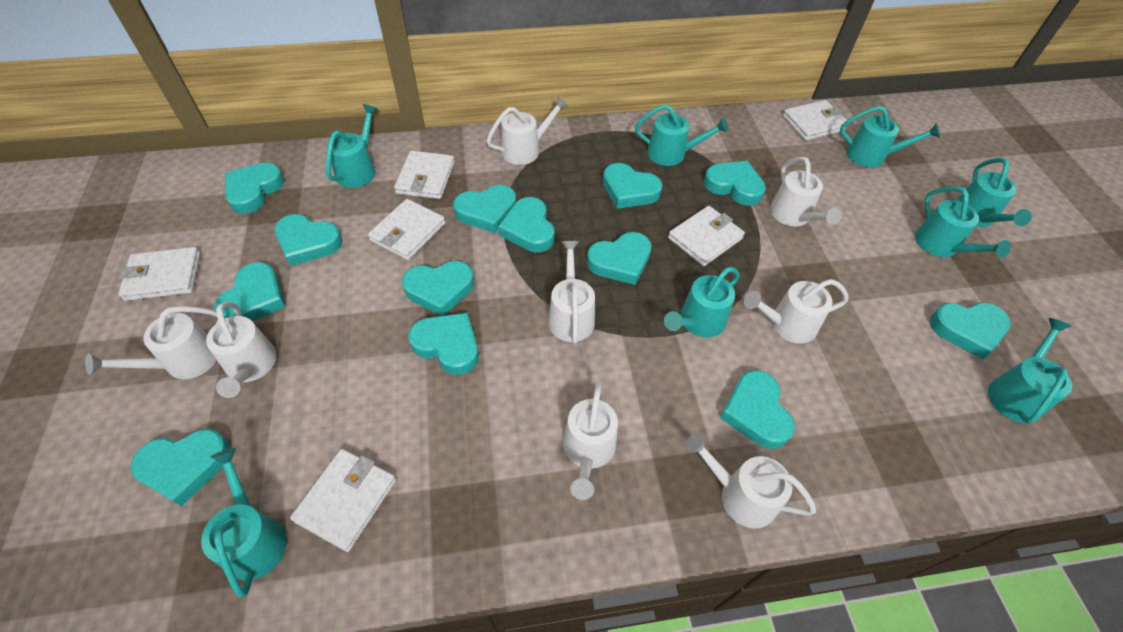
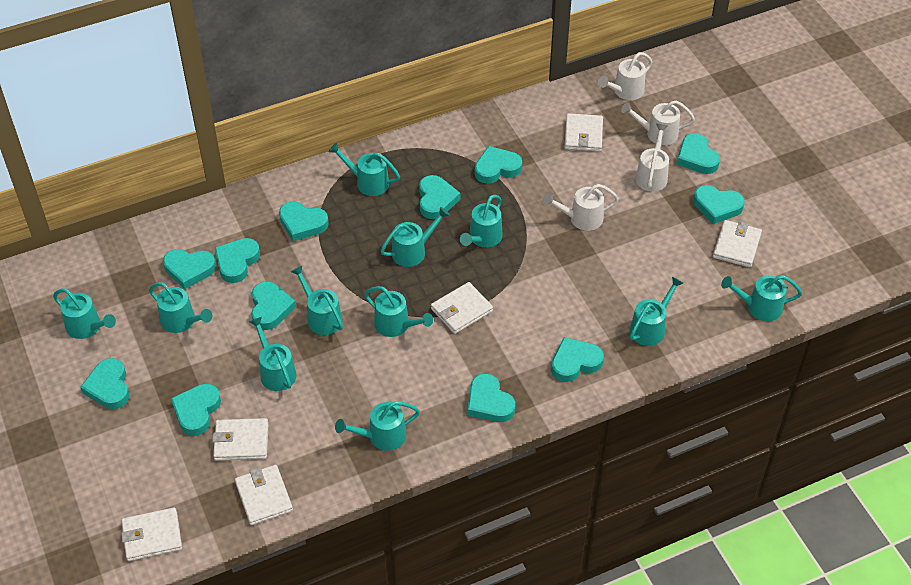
turquoise heart: [130,429,230,507] [214,262,285,321] [225,163,284,214] [274,214,342,266] [402,261,474,316] [408,313,479,375] [453,185,516,233] [498,197,554,252] [587,232,652,285] [603,163,662,209] [704,161,766,206] [720,370,795,449] [930,302,1011,359] = 13 -> [80,358,130,409] [163,249,216,289] [171,384,221,436] [215,238,260,283] [251,281,296,330] [279,202,329,241] [419,175,460,219] [467,374,515,422] [475,146,522,184] [551,337,604,382] [676,133,720,174] [693,185,744,224] = 12
turquoise watering can: [201,448,287,597] [326,104,378,188] [635,104,728,166] [664,267,739,337] [840,106,940,167] [915,186,1011,258] [957,158,1032,227] [988,318,1072,424] = 8 -> [53,288,116,339] [149,282,212,333] [249,317,297,391] [291,266,343,335] [329,143,400,196] [335,401,420,451] [364,286,433,337] [380,207,450,267] [460,195,503,248] [630,276,683,346] [721,275,802,321] = 11
white watering can: [85,306,219,379] [206,302,277,398] [486,96,568,165] [548,241,595,344] [563,381,618,500] [685,433,816,529] [744,279,849,344] [770,157,842,226] = 8 -> [543,184,619,231] [598,52,652,100] [621,100,695,145] [635,124,669,192] = 4

